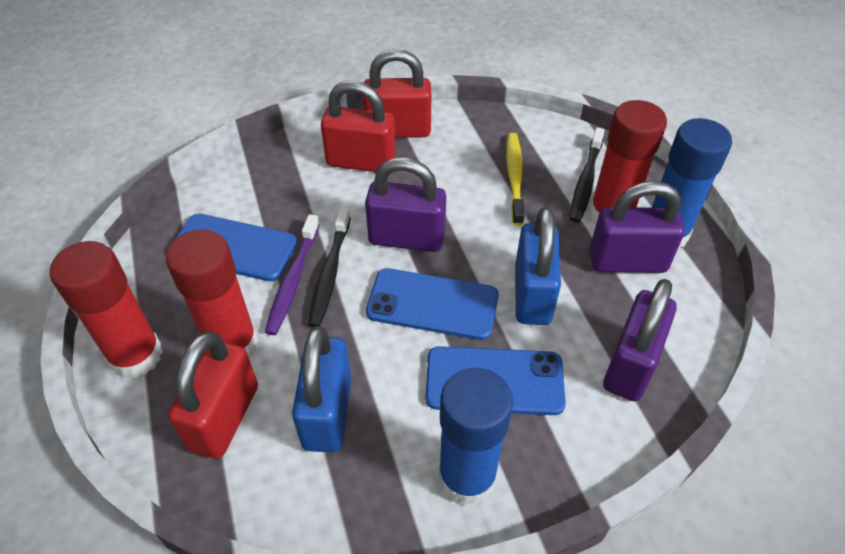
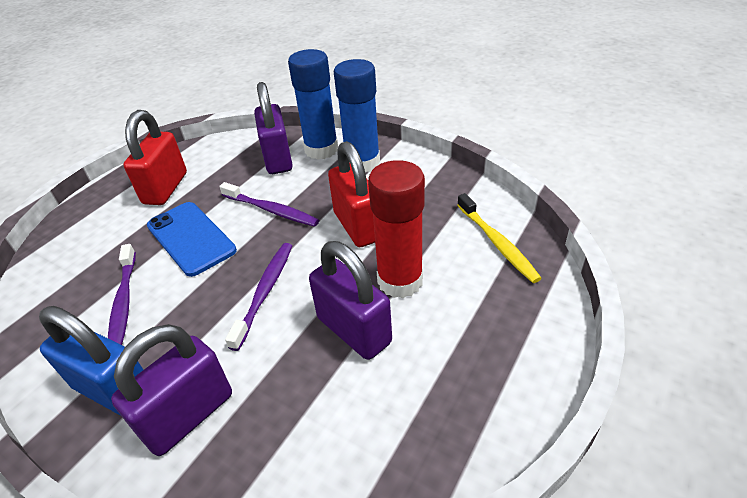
black toothbrush: [308,208,351,327] [570,128,605,223] = 2 -> none = 0
blue padlock: [292,326,351,452] [515,207,561,325] = 2 -> [39,306,143,416] = 1
blue phone: [176,214,297,281] [366,268,499,340] [426,346,566,415] = 3 -> [147,202,237,277] = 1
purple toothbrush: [265,214,320,335] = 1 -> [108,244,136,345] [219,182,319,227] [225,243,292,351] = 3
red glue stick: [50,241,163,378] [166,229,258,358] [589,100,667,225] = 3 -> [368,160,425,298] = 1
red padlock: [168,332,258,459] [321,80,396,172] [363,49,431,138] = 3 -> [123,110,187,205] [328,141,375,247] = 2

